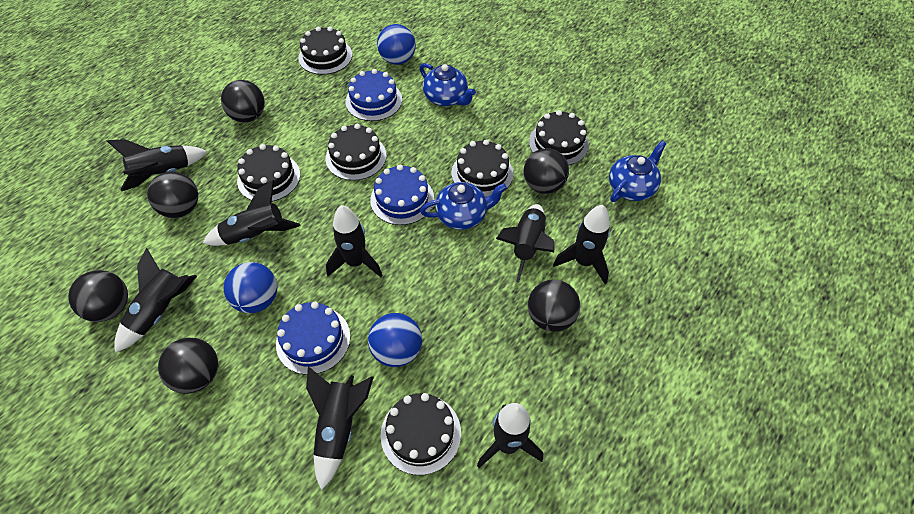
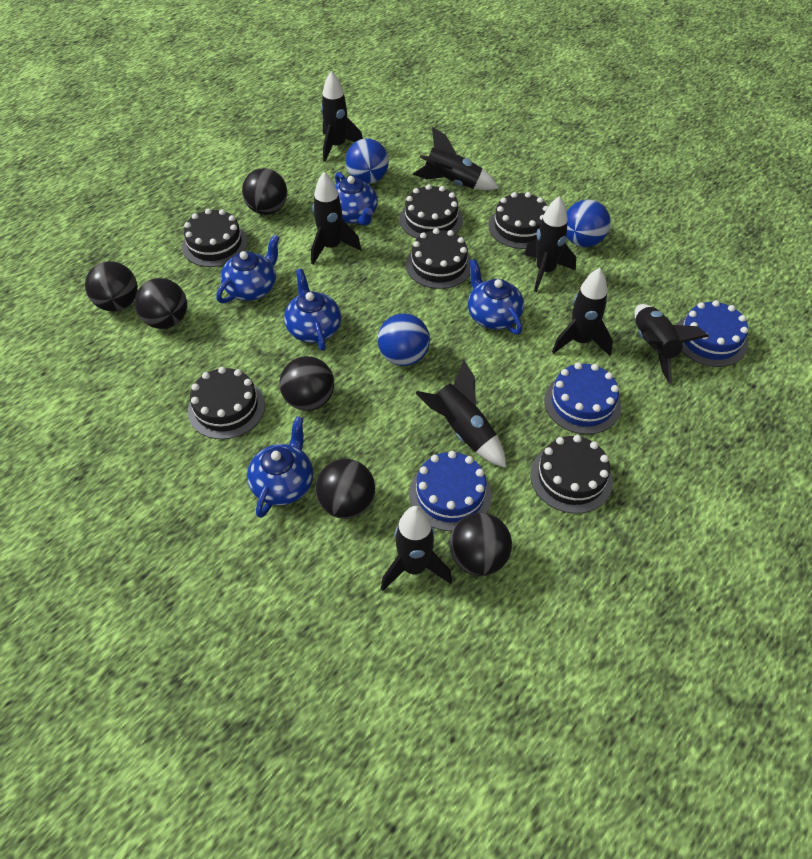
blue teapot: [420,63,476,106] [420,182,507,230] [609,141,666,202] = 3 -> [216,235,280,303] [247,416,313,518] [284,269,341,351] [335,172,378,226] [468,259,524,335] = 5

